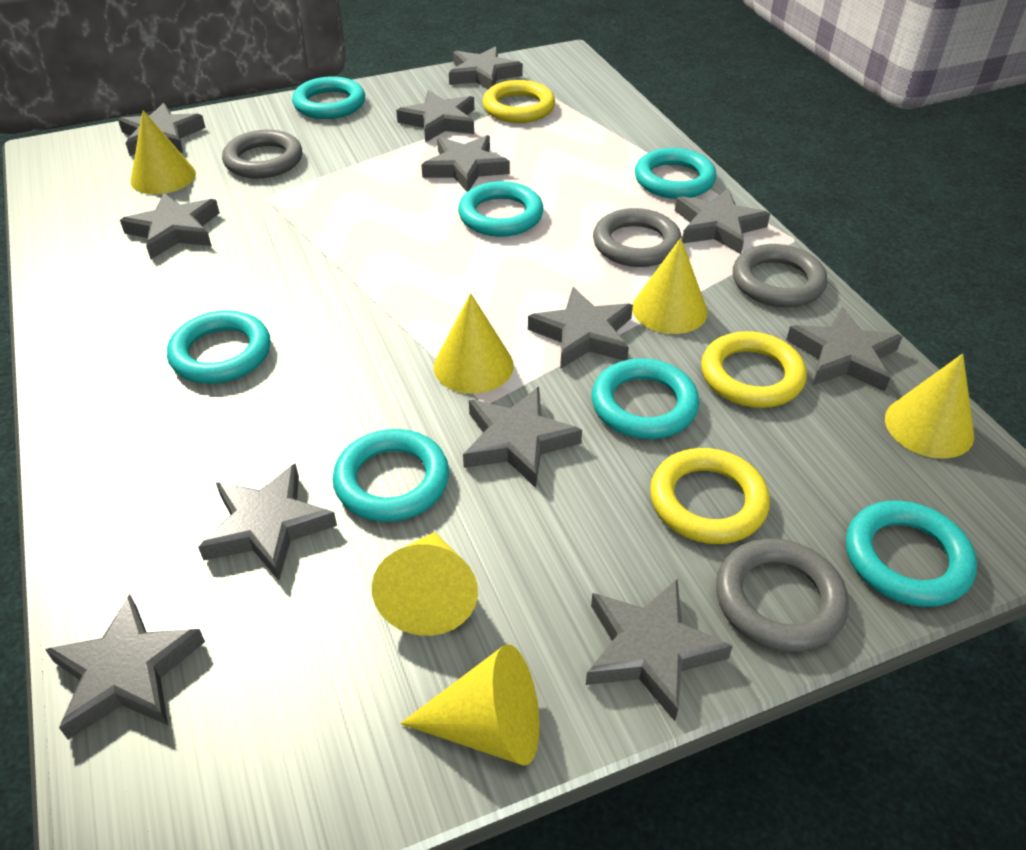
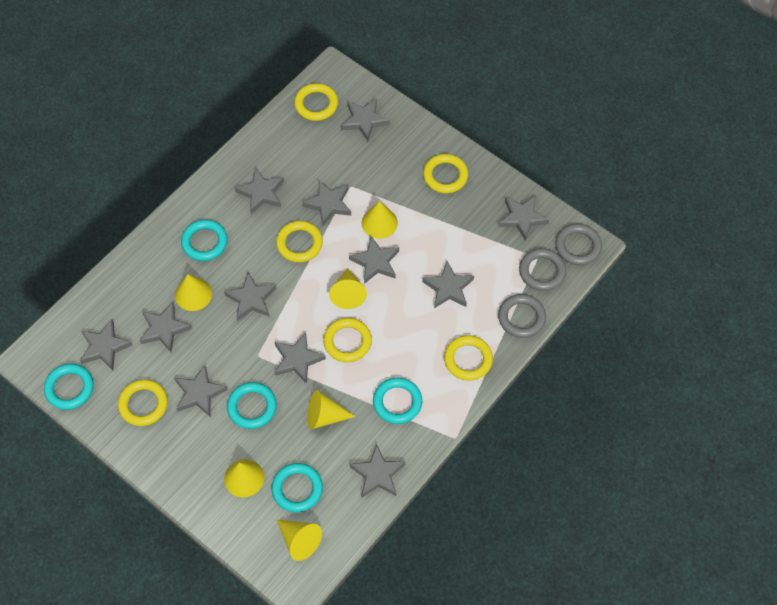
grey ring: [222,130,302,178] [593,208,682,267] [716,538,849,653] [733,244,827,307] = 4 -> [498,294,546,338] [519,248,566,291] [555,223,602,265] = 3
turquoise ring: [167,310,271,384] [292,76,365,119] [333,429,449,522] [458,181,544,237] [592,358,699,439] [635,148,716,199] [846,501,977,607] = 7 -> [44,363,94,410] [181,219,228,261] [227,382,277,429] [271,463,323,512] [373,377,423,424] = 5
yellow ring: [482,80,555,123] [650,448,770,544] [701,331,807,408] = 3 -> [118,379,168,426] [276,221,323,262] [294,83,338,121] [323,318,372,362] [423,154,468,194] [444,335,493,381] = 6

